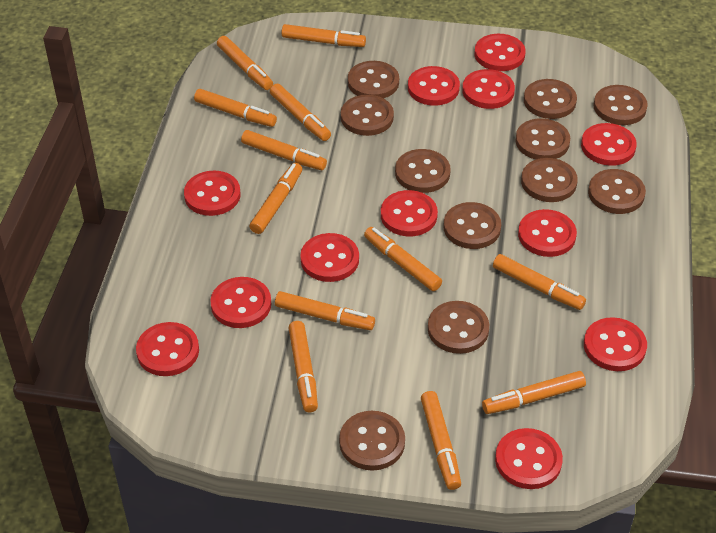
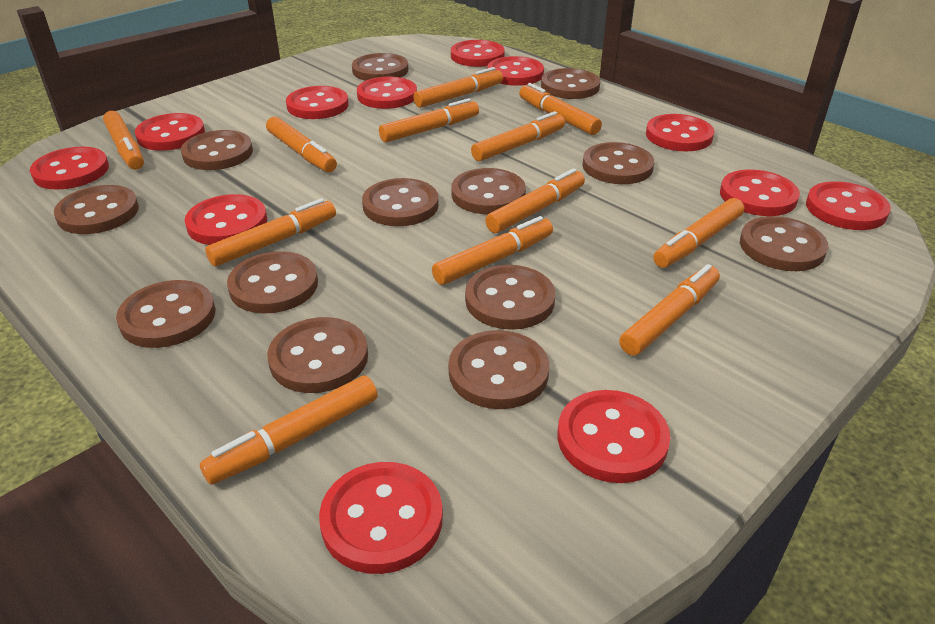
brown button: [339,411,405,471] [341,95,394,136] [348,61,399,98] [395,149,451,193] [428,301,489,354] [443,202,501,249] [516,118,570,159] [521,158,578,202] [524,79,577,119] [588,169,646,214] [593,85,648,125] = 11 -> [54,185,139,234] [116,280,216,348] [181,130,253,170] [227,251,318,314] [267,317,368,393] [352,53,408,81] [362,178,439,226] [448,330,549,409] [451,168,526,214] [465,265,555,330] [541,68,600,99] [583,142,654,184] [740,216,828,271] = 13

